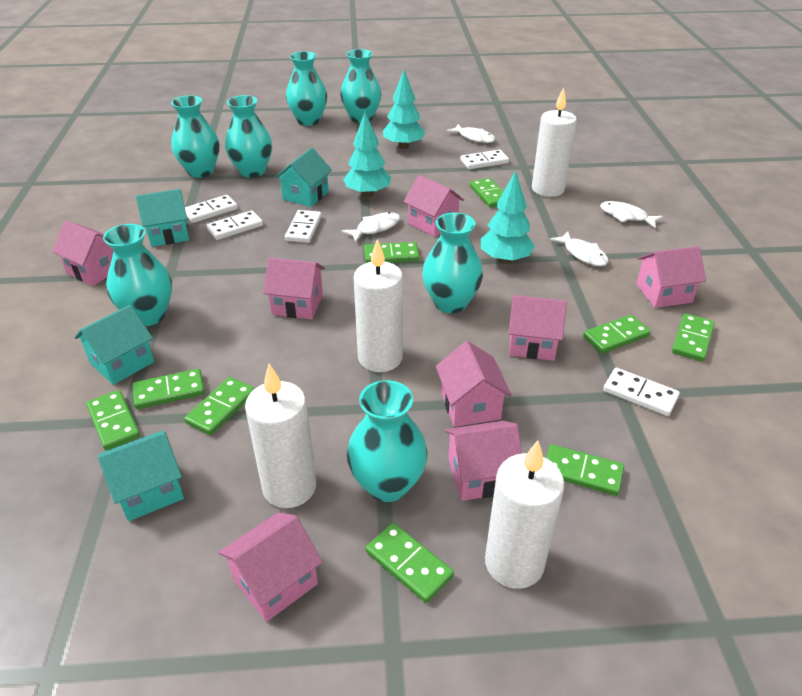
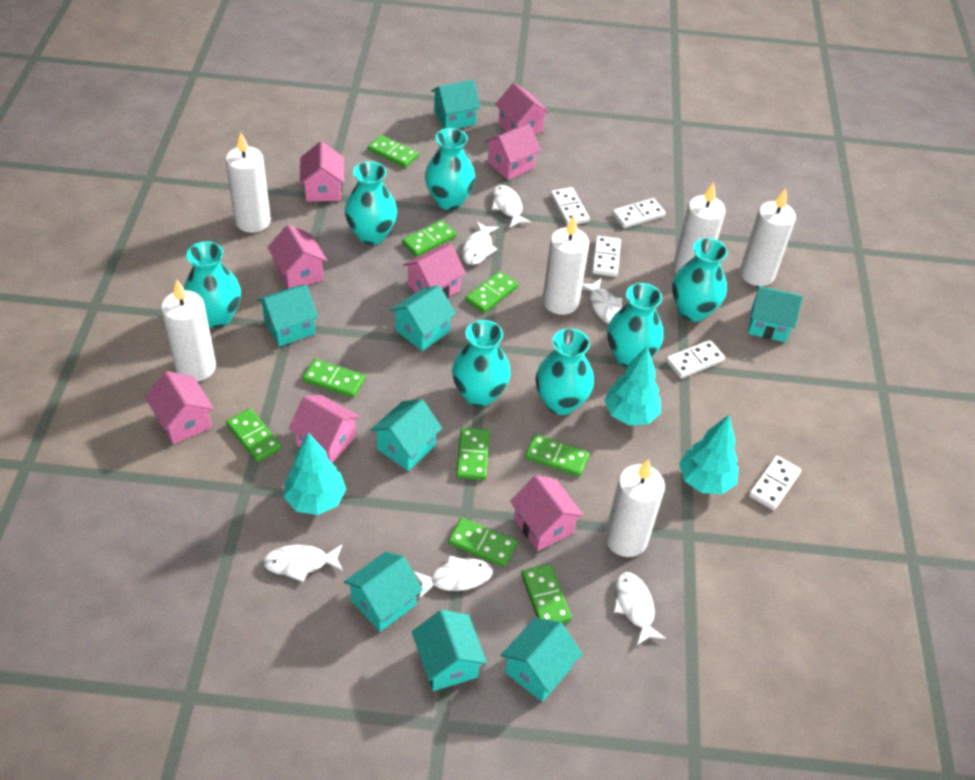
turquoise house: [74,305,154,385] [98,431,184,521] [136,189,189,247] [275,148,332,207] = 4 -> [257,285,318,347] [344,552,423,632] [370,399,442,471] [390,285,456,351] [412,610,487,691] [431,80,481,129] [501,618,582,702] [748,286,803,342] = 8
white candle: [245,364,316,508] [354,239,403,372] [485,440,565,589] [532,87,577,197] = 4 -> [161,280,216,382] [225,132,271,233] [542,215,589,315] [605,459,665,557] [673,182,726,273] [740,189,796,286] = 6
white fish: [342,212,400,242] [446,124,495,143] [550,232,608,266] [600,201,663,228] = 4 -> [263,545,343,582] [413,555,493,599] [462,221,499,265] [492,185,531,228] [582,279,622,324] [614,572,666,645] = 6

